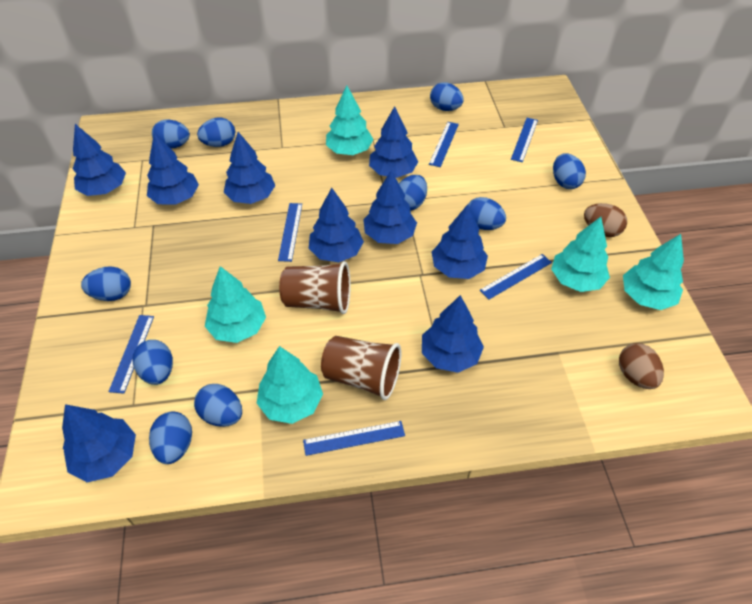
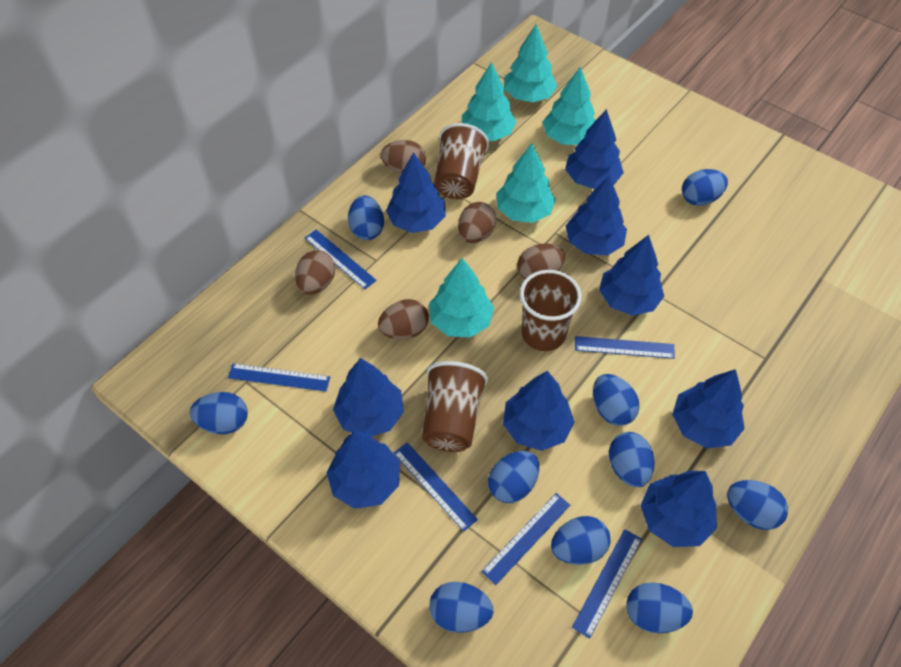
brown cup: [279,261,351,314] [321,336,401,400] = 2 -> [422,361,488,452] [434,123,489,199] [520,270,582,351] = 3
brown egg: [584,203,627,237] [619,343,664,389] = 2 -> [295,250,335,295] [378,299,429,340] [381,140,426,174] [458,202,496,243] [517,244,565,280] = 5

